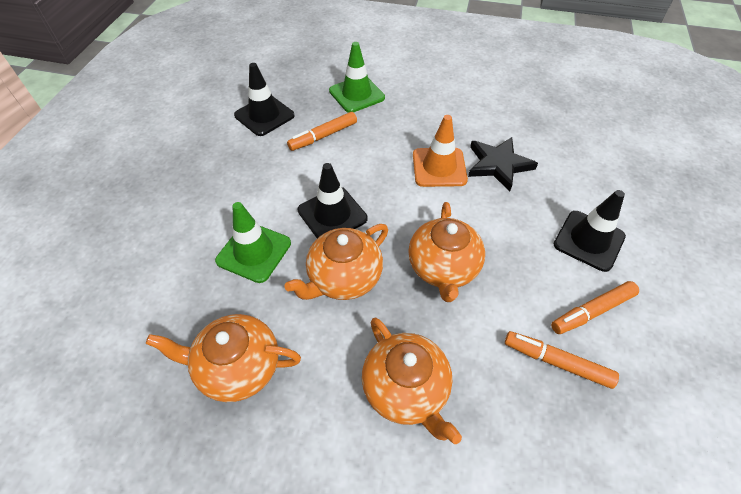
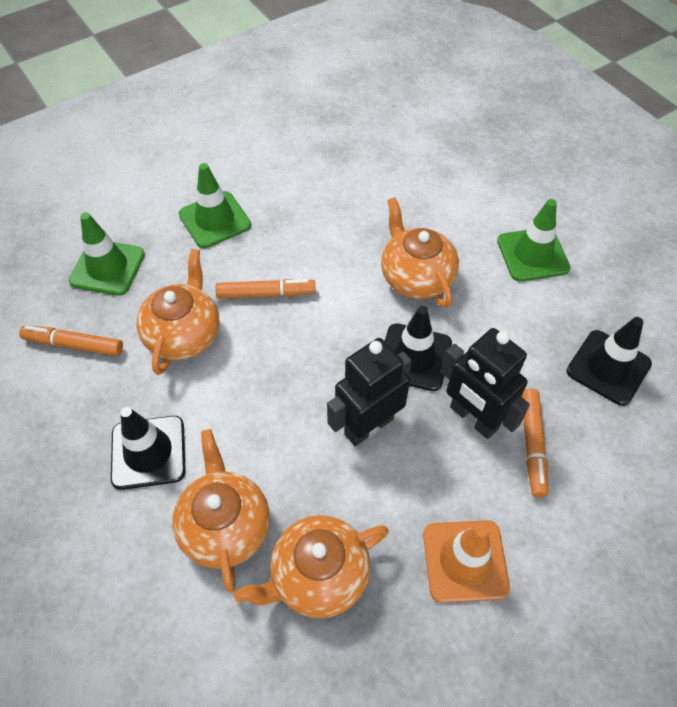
black robot: none = 0 -> [327,338,412,446] [441,328,530,439] = 2
black star: [468,137,538,192] = 1 -> none = 0
green traffic cone: [215,202,291,283] [329,42,385,113] = 2 -> [69,212,145,296] [179,163,251,248] [497,199,571,282] = 3

